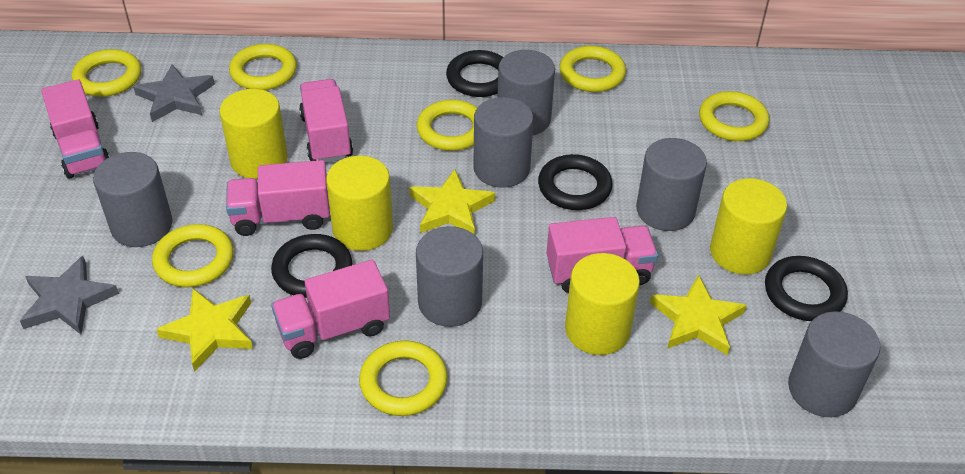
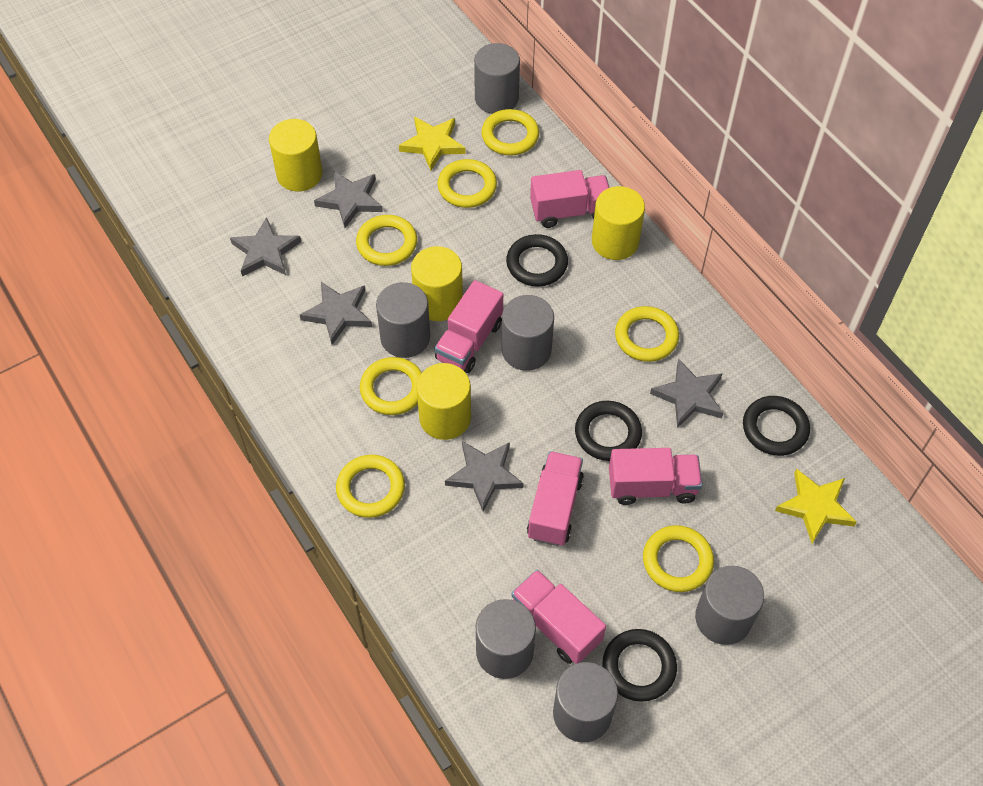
grey star: [20,256,119,334] [133,64,215,122] = 2 -> [230,217,301,276] [300,282,372,345] [314,171,383,228] [445,441,524,512] [650,359,723,428] = 5
yellow star: [156,289,253,372] [409,169,495,235] [650,275,747,355] = 3 -> [399,117,466,171] [775,468,857,544] = 2

